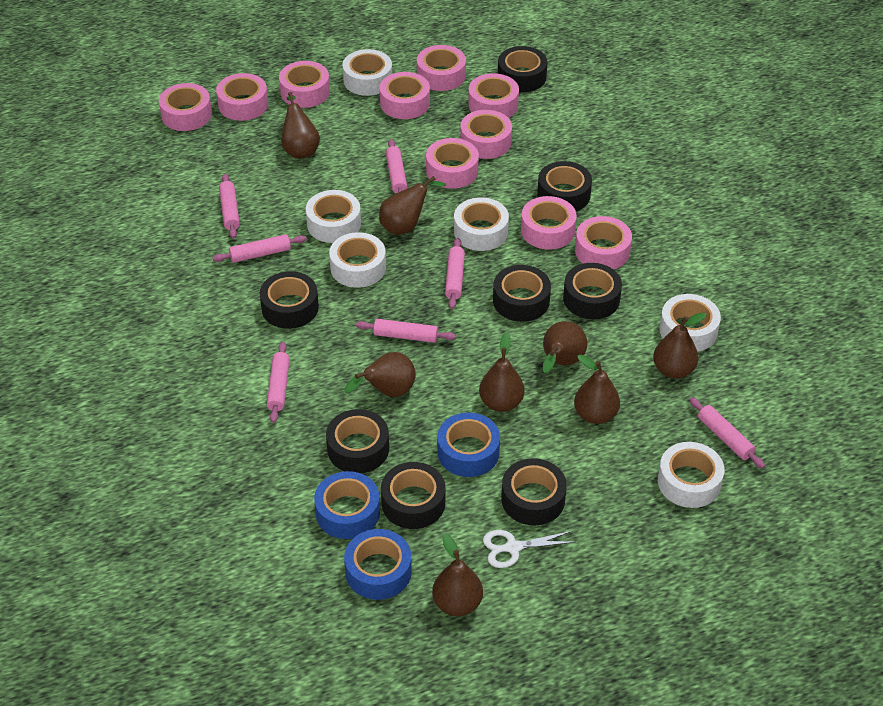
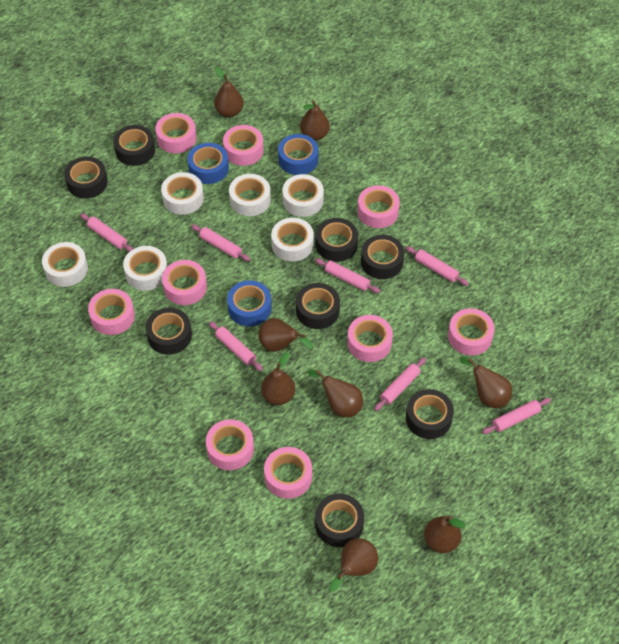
pink tape: [159,83,212,131] [216,73,268,121] [279,61,330,108] [380,72,430,119] [417,45,466,91] [426,138,479,189] [460,110,512,159] [468,73,519,118] [521,196,577,250] [575,216,632,269] = 10 -> [88,289,135,335] [155,113,197,153] [162,260,207,305] [206,419,254,470] [223,125,264,166] [264,447,312,499] [347,315,393,362] [357,185,400,228] [448,308,495,355] = 9
white scissors: [483,530,575,568] = 1 -> none = 0

